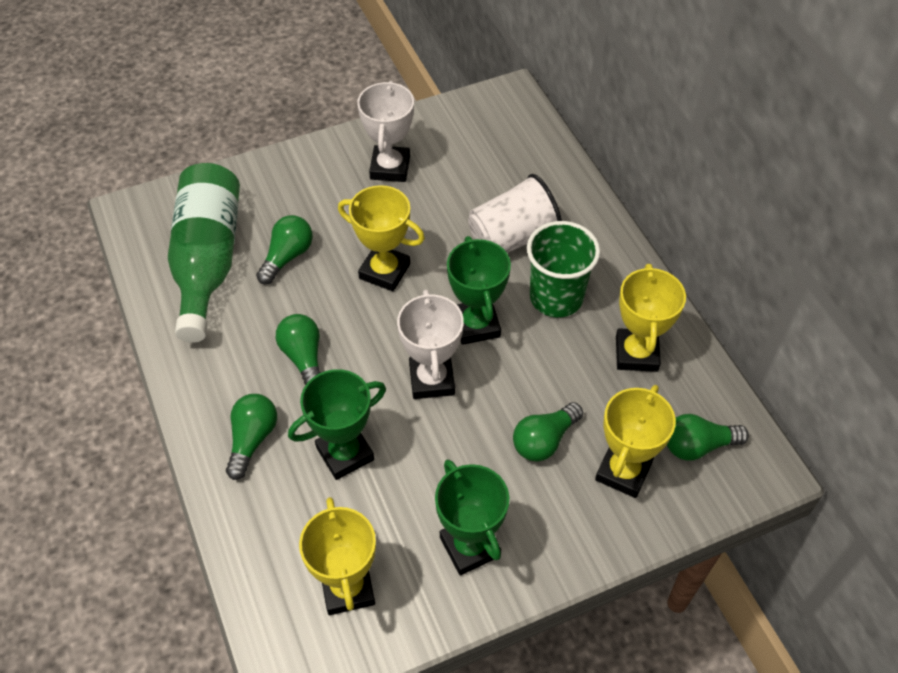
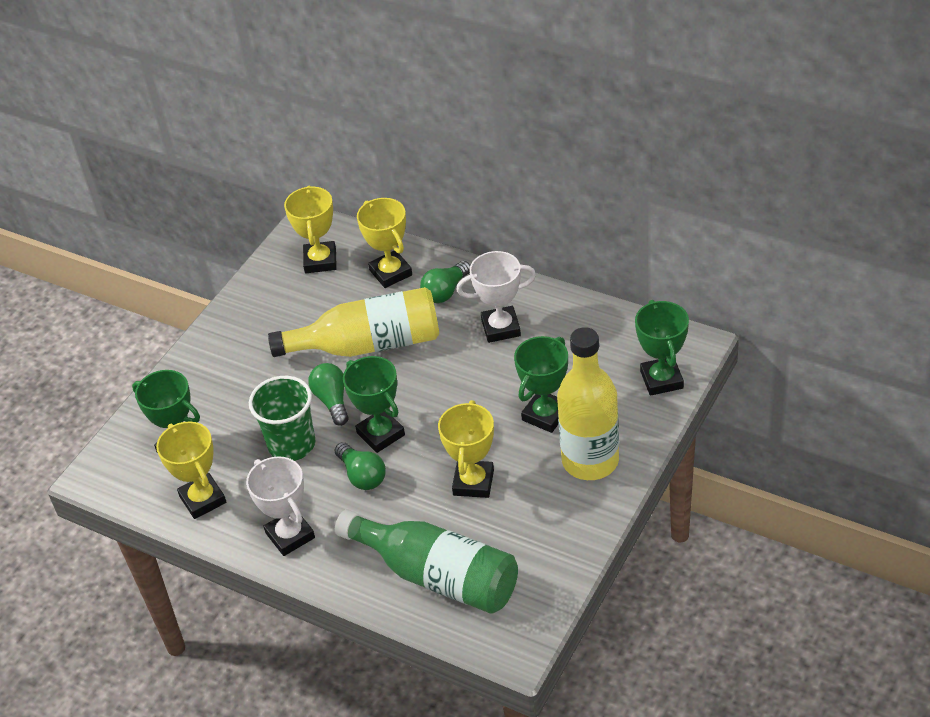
green light bulb: [226,394,277,480] [256,215,313,284] [276,314,321,385] [513,402,583,462] [667,414,749,461] = 5 -> [308,363,349,426] [335,442,386,490] [420,261,470,303] = 3
green trophy: [288,369,386,480] [435,459,509,576] [447,236,511,345] = 3 -> [132,370,200,453] [343,356,405,453] [514,336,568,433] [635,300,689,396] = 4
white cup: [468,174,562,253] = 1 -> none = 0
yellow bottle: none = 0 -> [268,287,439,357] [557,327,619,480] = 2

